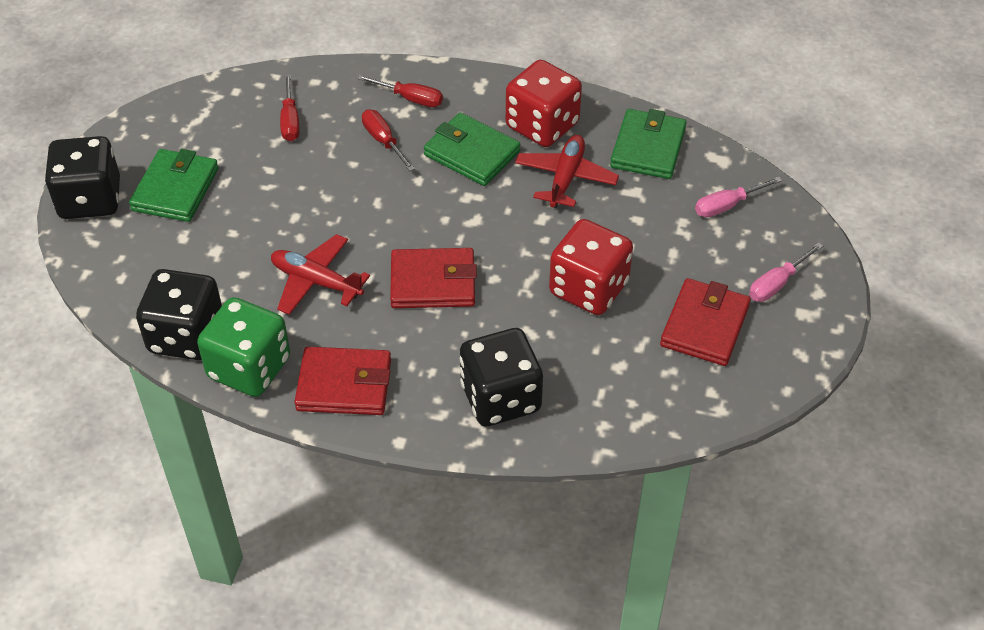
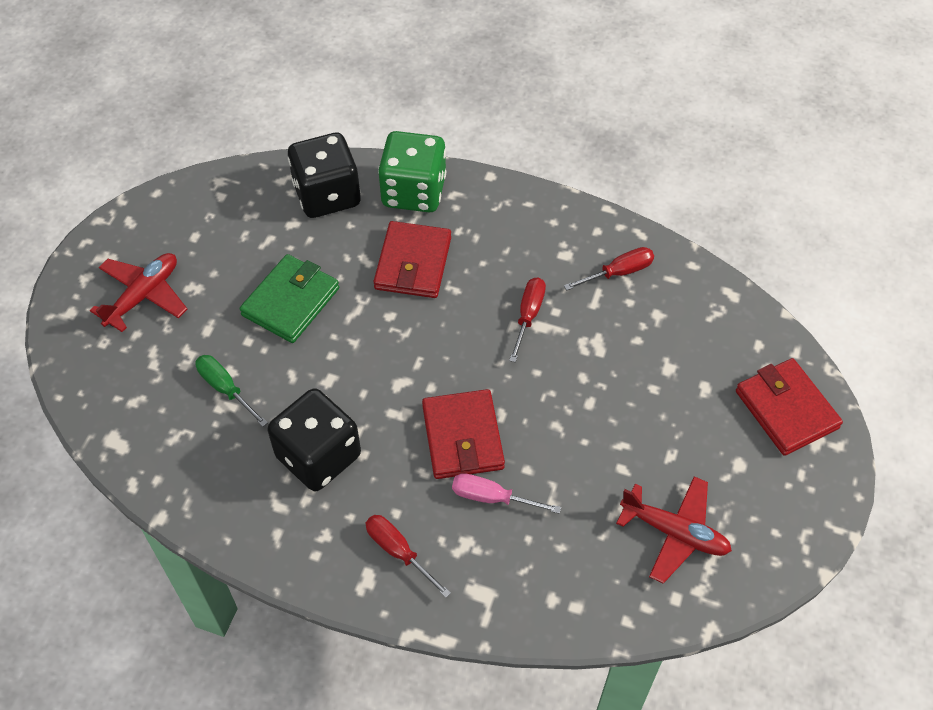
black dice: [45,136,120,219] [136,269,222,360] [460,328,543,426] = 3 -> [267,389,361,491] [288,133,361,218] = 2
green screwdriver: none = 0 -> [195,355,268,427] = 1
green wallet: [129,149,219,222] [424,113,520,186] [610,109,687,179] = 3 -> [240,254,339,343] = 1
pink screwdriver: [695,177,782,217] [749,242,823,302] = 2 -> [452,473,561,514] = 1
red dice: [506,60,582,147] [549,219,633,315] = 2 -> none = 0

